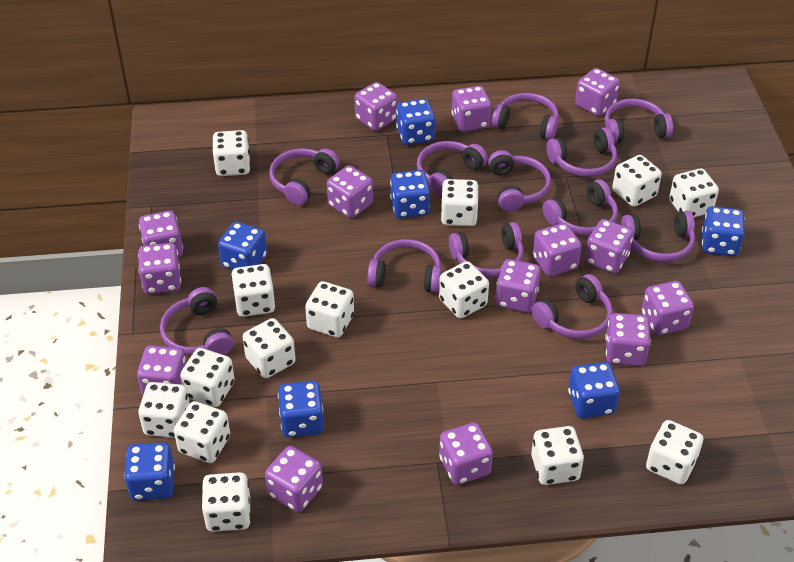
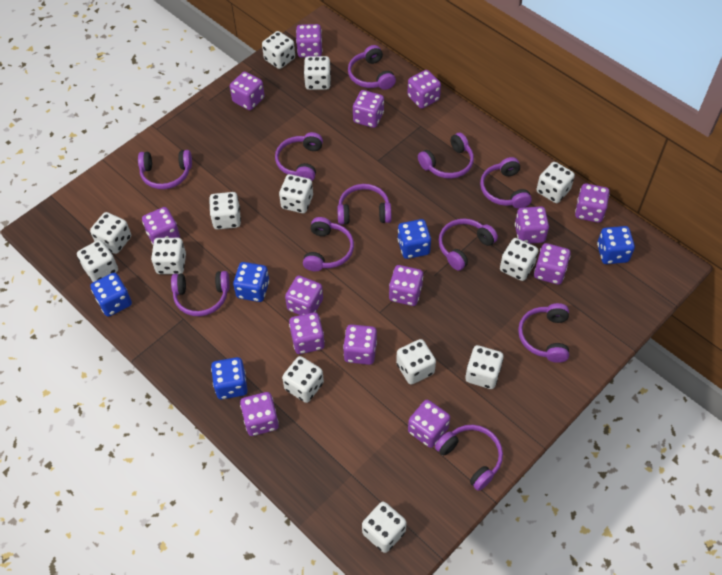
blue dice: [124,442,175,500] [218,221,267,270] [278,381,324,437] [390,170,430,218] [396,99,435,145] [568,362,620,418] [702,206,745,256] = 7 -> [90,273,132,317] [211,357,248,399] [233,262,269,302] [398,219,431,259] [597,226,635,264] = 5
purple headphones: [160,287,234,355] [269,148,340,205] [367,239,442,293] [417,141,488,197] [449,222,524,278] [488,150,551,212] [491,93,559,140] [531,274,613,339] [543,179,618,236] [546,127,617,177] [605,99,673,143] [621,211,695,262] = 12 -> [138,150,192,189] [171,271,230,316] [275,132,323,181] [303,217,354,271] [337,184,391,225] [348,45,396,90] [418,132,474,179] [435,425,503,491] [438,218,498,271] [480,157,532,209] [518,303,569,363] = 11
white dice: [138,382,190,438] [174,401,230,463] [180,348,235,407] [202,472,251,532] [212,130,250,176] [231,264,275,317] [243,318,296,378] [305,281,354,338] [439,261,489,318] [441,179,479,226] [531,426,584,485] [612,155,662,207] [646,420,703,484] [669,169,719,217] = 14 -> [77,240,118,282] [90,212,131,254] [151,238,186,274] [209,192,241,230] [262,31,295,69] [279,174,313,213] [282,356,324,403] [304,56,331,90] [362,502,407,553] [396,339,436,384] [465,345,503,389] [500,238,538,281] [536,162,575,203] = 13

